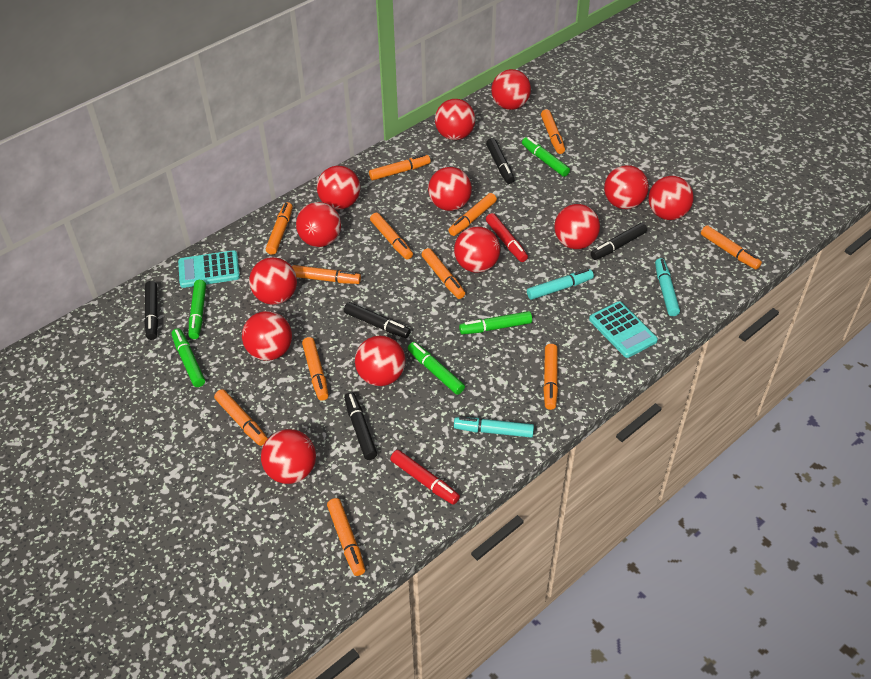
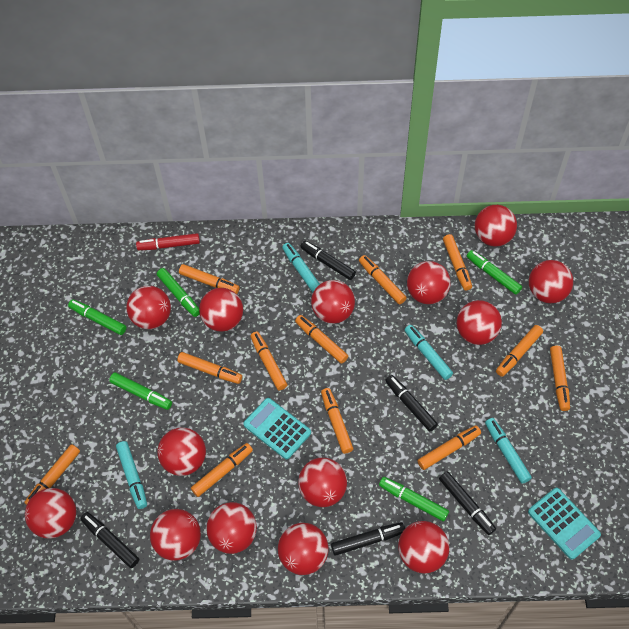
red ball: [242,311,292,361] [249,257,297,305] [261,429,316,484] [296,202,341,247] [317,166,360,209] [355,336,405,386] [428,167,472,211] [435,99,475,140] [454,227,500,273] [491,69,531,110] [554,204,600,249] [604,165,649,209] [649,176,694,220] = 13 -> [25,488,76,539] [126,286,171,329] [150,509,201,561] [157,427,206,476] [199,288,243,332] [206,502,257,554] [278,523,328,575] [298,458,347,507] [311,280,355,324] [398,521,449,573] [407,261,450,304] [457,300,502,345] [475,205,517,247] [529,260,573,303] = 14
red marker: [390,450,460,505] [486,213,528,262] = 2 -> [136,233,200,250] = 1
turquoise marker: [454,417,534,438] [527,269,594,300] [655,258,680,316] = 3 -> [116,441,147,509] [282,243,320,293] [405,325,453,380] [485,418,532,484] = 4

